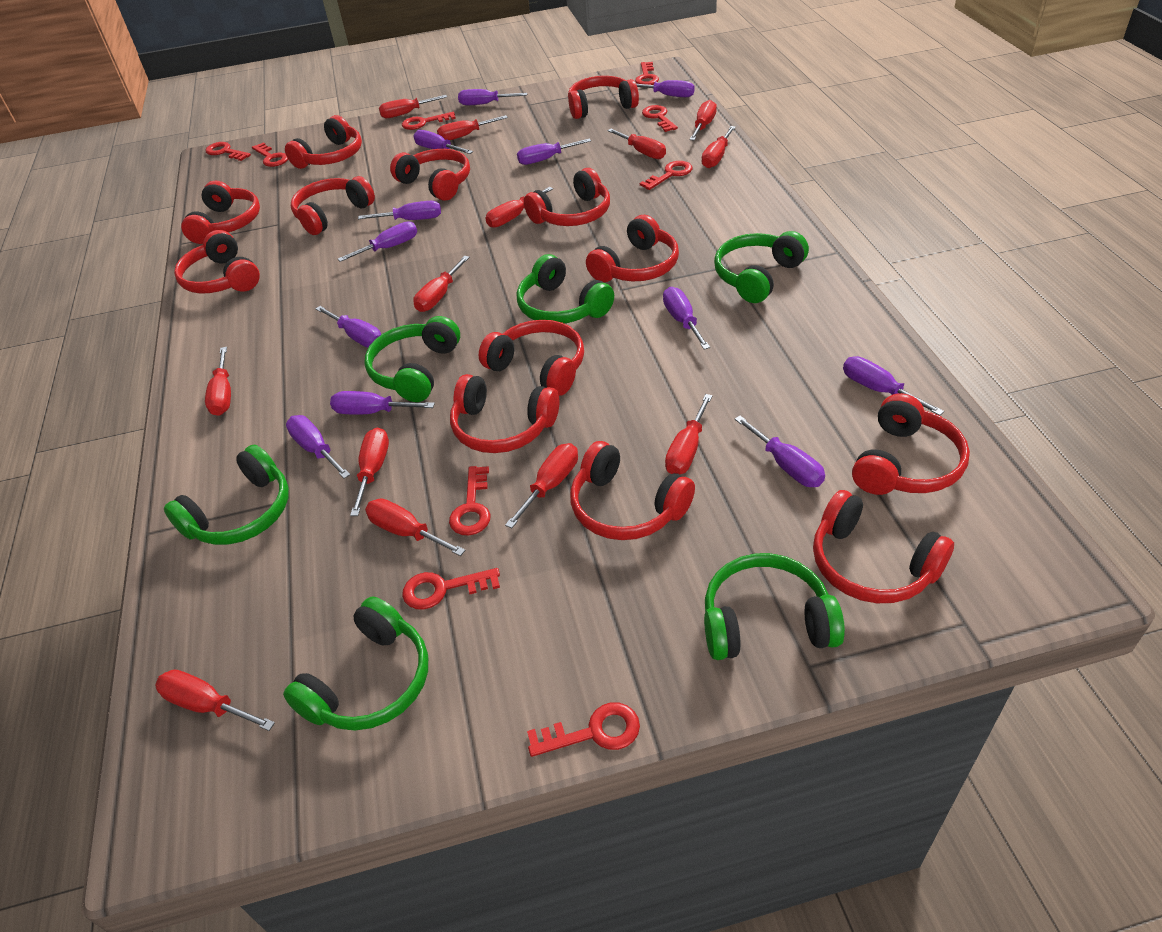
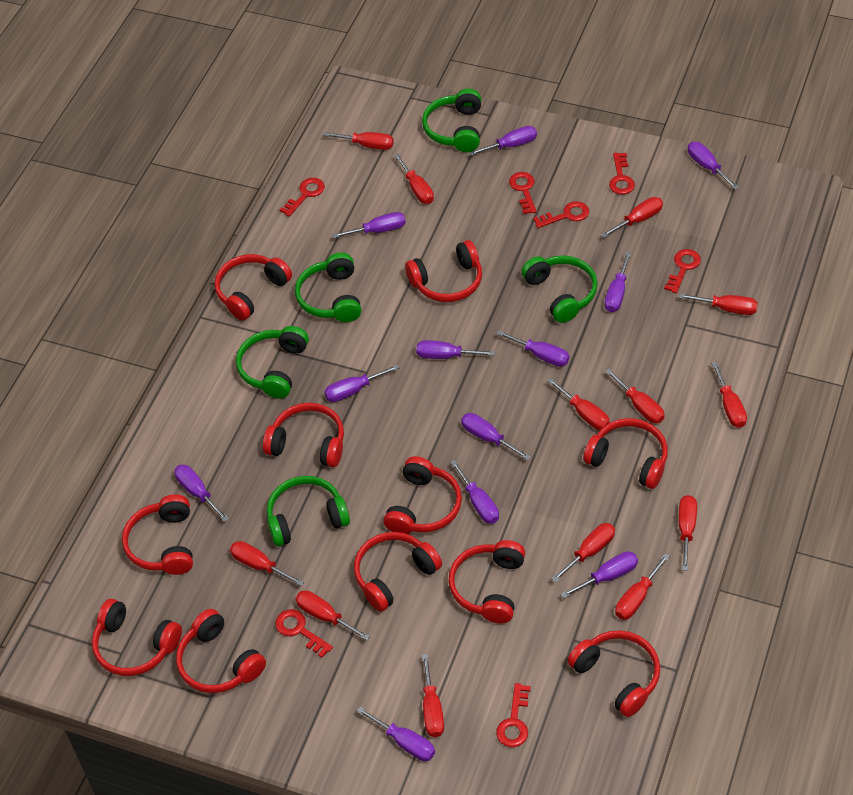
green headphones: [164,444,289,545] [283,597,428,731] [364,316,460,402] [517,254,614,323] [704,553,845,660] [714,231,809,303] = 6 -> [236,326,309,399] [267,476,350,547] [295,252,361,322] [422,89,481,152] [521,255,598,323] = 5
red headphones: [174,230,260,294] [181,181,260,244] [285,115,362,169] [291,176,375,235] [390,149,470,201] [450,374,559,453] [479,320,584,396] [524,168,610,226] [568,76,639,119] [570,441,695,540] [586,215,679,282] [813,490,954,603] [852,393,970,495] = 13 -> [92,599,182,676] [122,494,193,575] [176,609,266,693] [215,254,292,321] [263,403,344,467] [354,532,442,612] [383,456,462,534] [405,240,482,302] [448,540,525,624] [568,630,660,717] [583,418,668,489] = 11
red key: [205,142,251,161] [252,143,288,167] [402,112,456,130] [402,568,500,610] [449,466,490,535] [527,702,640,757] [635,62,659,85] [640,161,692,190] [642,105,678,132] = 9 -> [275,609,333,658] [280,178,325,217] [496,683,531,747] [509,172,537,214] [533,201,589,228] [609,153,635,195] [664,249,701,293] = 7

